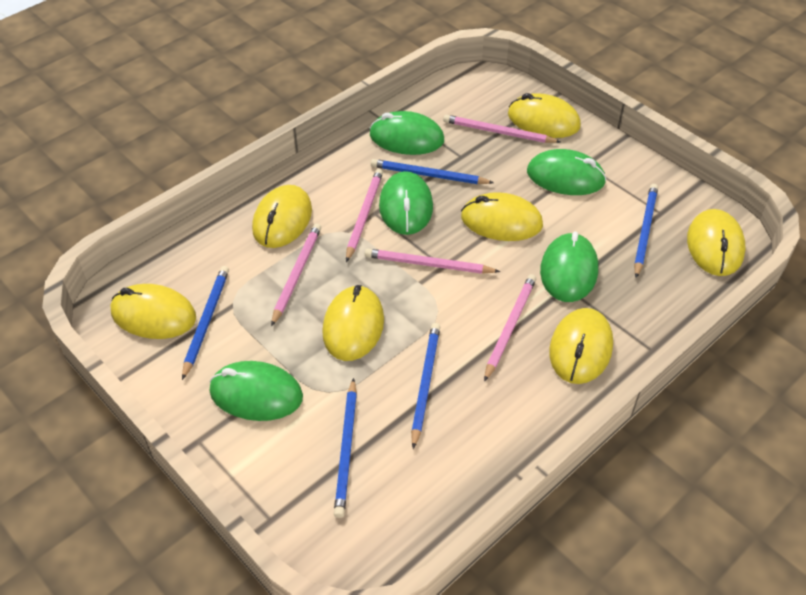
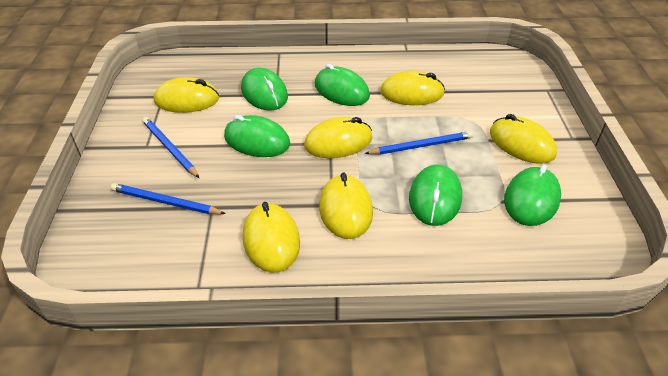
blue pencil: [182,266,229,380] [334,378,357,518] [371,159,494,184] [411,323,440,449] [634,184,658,278] = 5 -> [111,183,226,214] [142,117,199,178] [364,131,473,155] = 3
pink pencil: [271,223,321,326] [346,169,383,262] [365,249,500,274] [443,115,560,143] [484,274,536,382] = 5 -> none = 0
yellow mouse: [110,284,196,339] [252,185,312,248] [322,285,384,361] [461,192,543,241] [508,93,581,138] [549,308,613,384] [687,209,746,276] = 7 -> [154,77,219,113] [243,202,300,273] [304,117,373,158] [319,173,373,239] [380,70,445,105] [490,114,557,164] = 6

